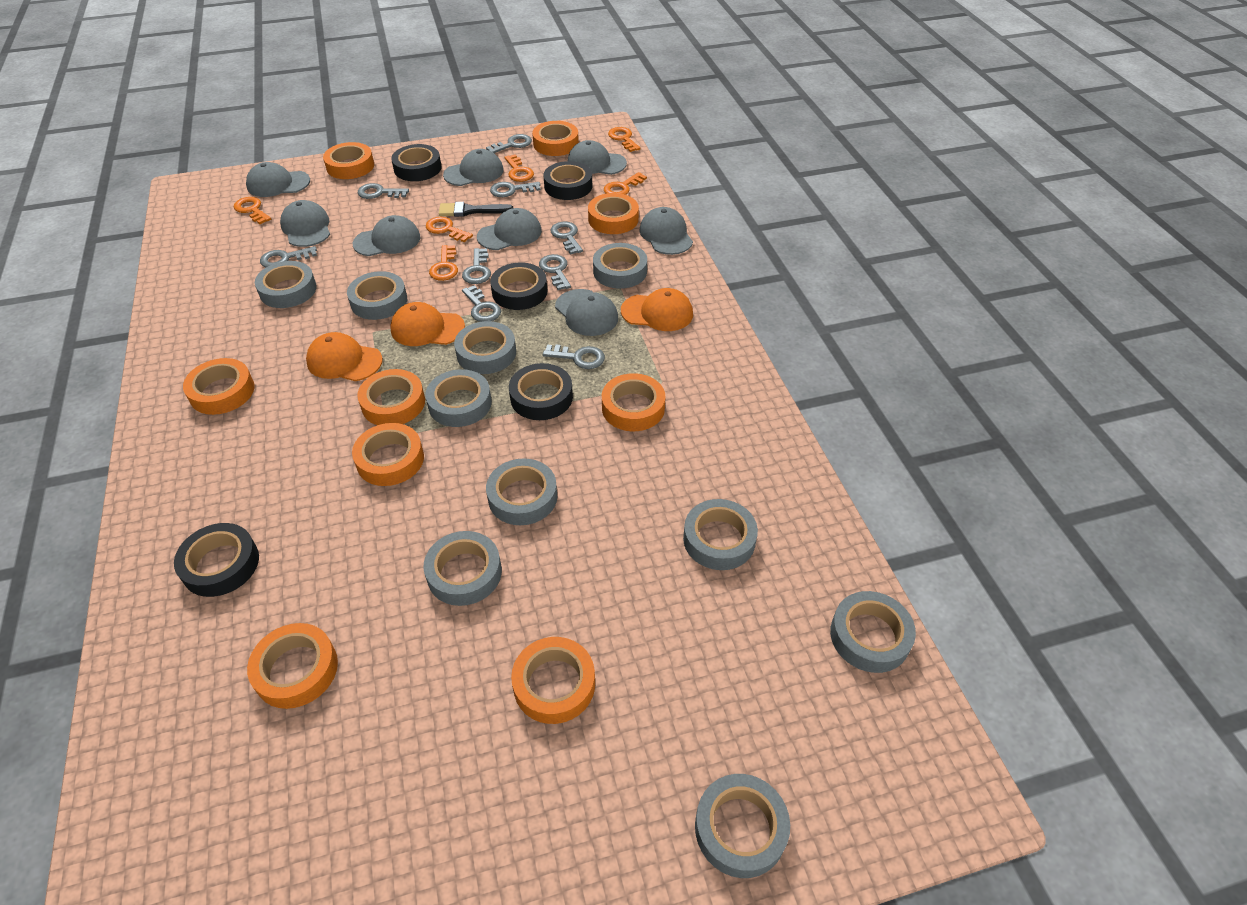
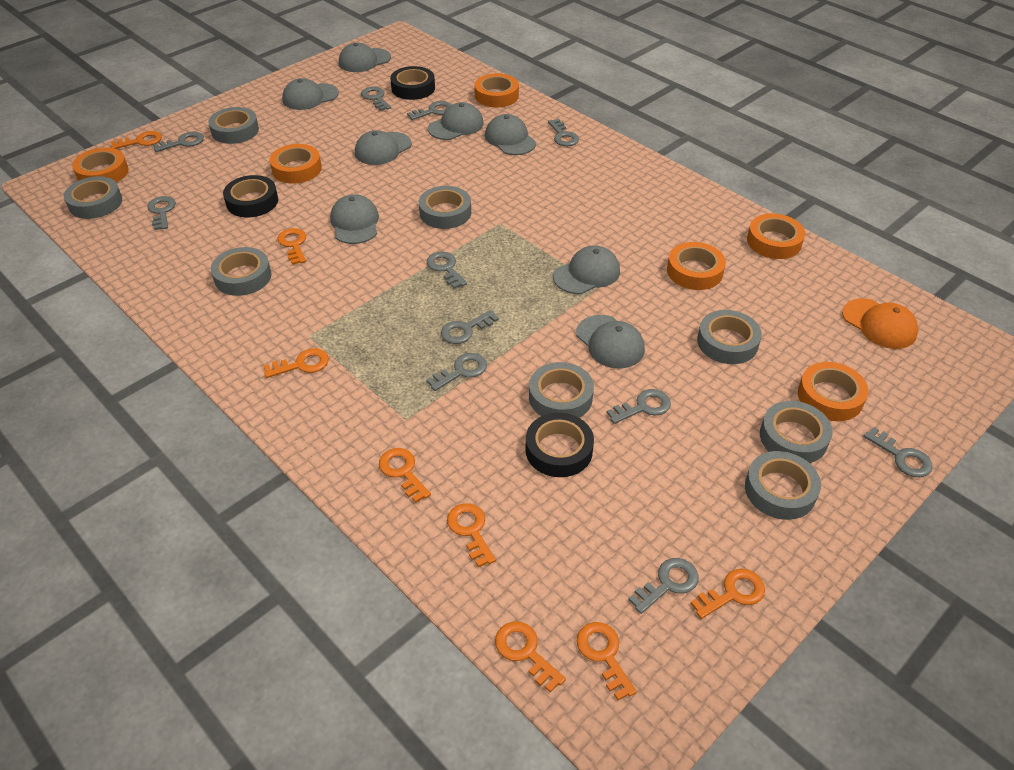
black brush: [439,202,513,217] = 1 -> none = 0
black tape: [174,523,259,597] [391,144,442,181] [490,263,547,310] [509,363,573,420] [544,161,593,200] = 5 -> [223,175,278,217] [390,66,435,100] [525,413,594,477] = 3
grey key: [260,246,317,267] [358,183,409,199] [462,248,491,284] [462,285,501,322] [486,134,532,153] [490,182,541,197] [539,254,571,290] [543,344,605,369] [550,222,583,255] = 9 -> [147,196,176,230] [153,132,204,152] [361,86,391,111] [407,101,451,120] [426,353,487,391] [427,251,467,289] [441,310,499,344] [548,119,579,146] [607,389,671,424] [628,558,698,614] [863,427,933,477] = 11
grey tape: [255,261,317,308] [347,271,407,320] [423,531,502,606] [425,369,492,427] [454,321,516,374] [486,458,557,525] [593,243,647,289] [683,499,758,570] [695,774,790,878] [830,591,916,673] = 10 -> [64,176,122,219] [208,107,259,144] [211,247,271,296] [419,186,471,229] [529,362,594,418] [697,310,762,364] [745,451,821,520] [760,401,833,463] = 8
orange cap: [306,332,383,381] [390,302,465,346] [621,288,693,331] = 3 -> [842,298,918,349] = 1
orange key: [234,197,271,224] [425,217,473,242] [429,245,458,281] [504,154,534,182] [604,172,647,195] [608,127,641,152] = 6 -> [111,131,162,149] [264,348,329,378] [277,228,306,265] [379,448,431,503] [447,503,496,568] [495,621,566,693] [576,622,637,700] [690,569,765,619] = 8
orange tape: [183,358,254,415] [247,623,338,709] [323,142,374,179] [352,423,424,486] [357,369,425,425] [511,637,595,724] [532,121,579,156] [588,193,639,234] [602,373,666,431] = 9 -> [72,148,129,183] [270,144,322,184] [474,73,519,107] [667,242,726,290] [747,214,805,259] [798,362,869,421] = 6

